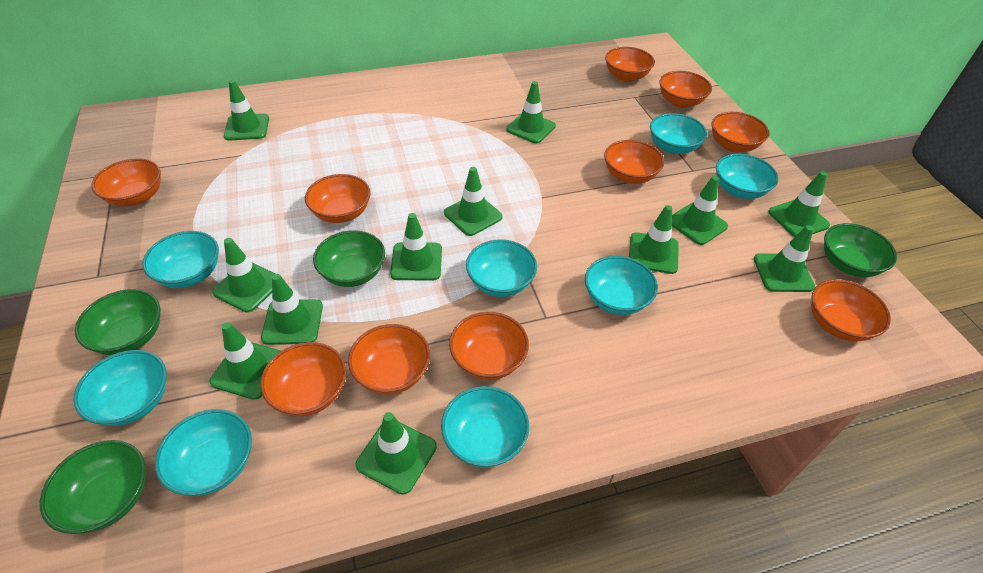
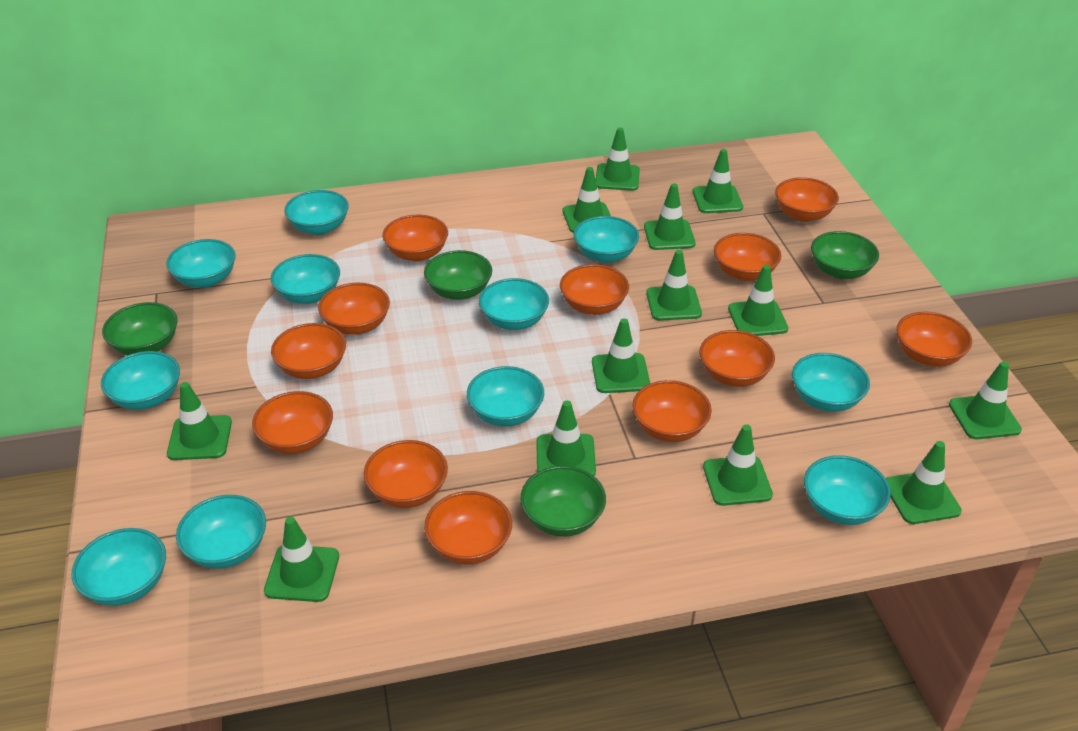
green traffic cone: [209,322,281,400] [212,238,275,312] [224,80,269,141] [261,274,323,345] [355,412,437,495] [390,213,442,280] [444,167,503,236] [506,81,556,143] [629,205,679,274] [672,176,728,245] [754,225,815,292] [768,171,830,237] = 12 -> [167,382,232,460] [264,517,339,602] [536,400,596,476] [563,167,611,233] [592,318,650,393] [596,127,640,191] [644,183,695,250] [646,250,702,321] [692,149,743,213] [703,424,773,506] [728,265,788,336] [886,441,962,524] [949,361,1022,439] = 13
orange bowl: [91,158,161,206] [260,342,346,416] [305,174,371,223] [348,324,430,395] [449,312,529,380] [604,140,664,184] [605,47,655,82] [659,71,712,108] [711,112,769,152] [811,279,891,341] = 10 -> [252,391,333,454] [271,323,346,379] [318,283,390,335] [364,440,448,508] [382,215,448,261] [424,491,512,564] [560,264,629,315] [632,380,712,442] [699,330,775,387] [714,233,781,281] [775,177,839,222] [896,311,972,367] = 12
turquoise bowl: [73,350,167,426] [142,231,219,288] [155,409,252,496] [441,386,529,467] [466,239,537,297] [585,256,658,315] [650,113,707,154] [716,154,778,199] = 8 -> [72,528,166,606] [101,351,180,410] [166,239,236,288] [176,495,266,569] [271,254,340,304] [284,190,349,235] [467,366,544,427] [478,278,549,330] [574,216,639,263] [792,353,870,412] [804,455,891,525] = 11

